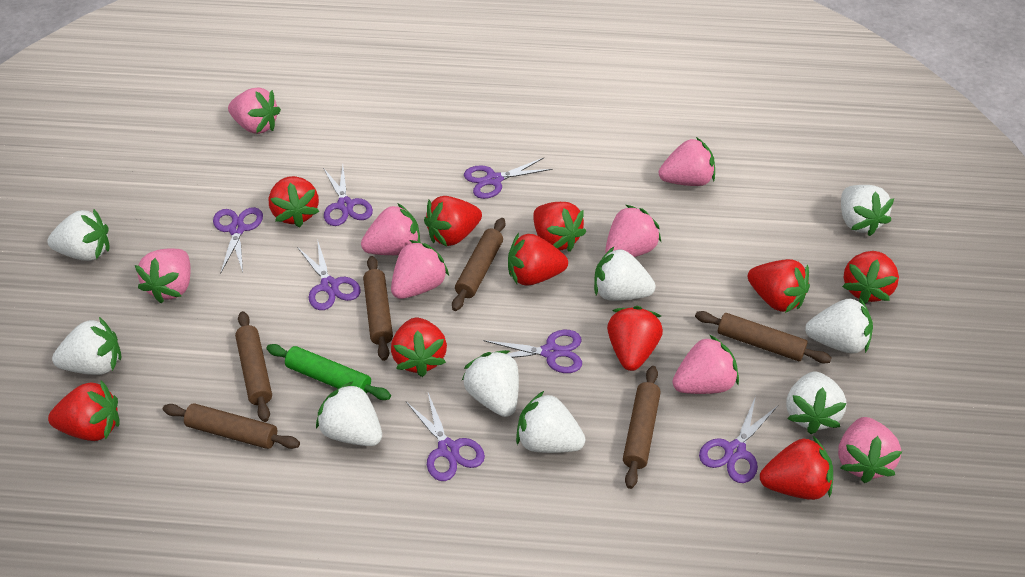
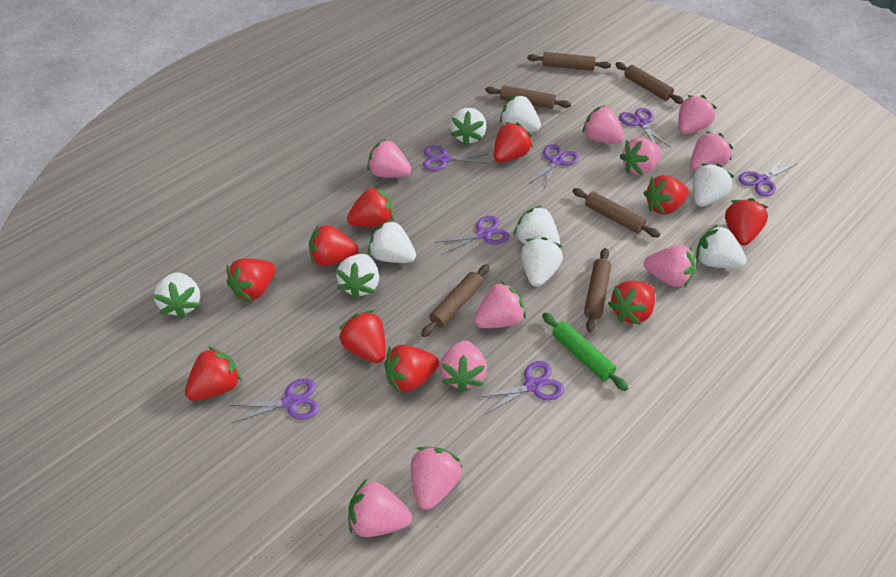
pink strawberry: [135,248,191,303] [228,87,281,134] [361,203,420,255] [391,240,449,299] [605,205,661,257] [659,137,715,186] [672,335,739,394] [838,417,902,483] = 8 -> [348,479,412,537] [367,139,411,178] [411,447,462,510] [440,340,487,392] [474,281,526,328] [582,105,625,144] [619,137,662,175] [644,245,696,288] [679,95,717,134] [690,131,733,171] = 10

